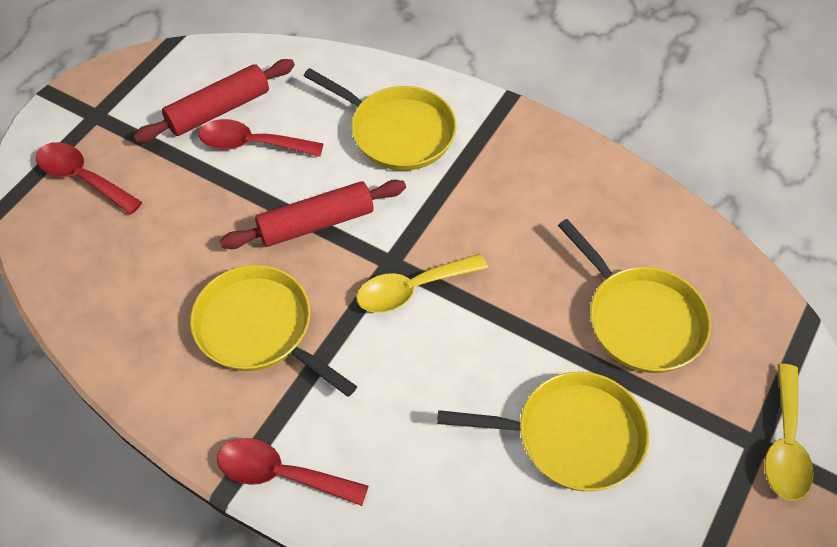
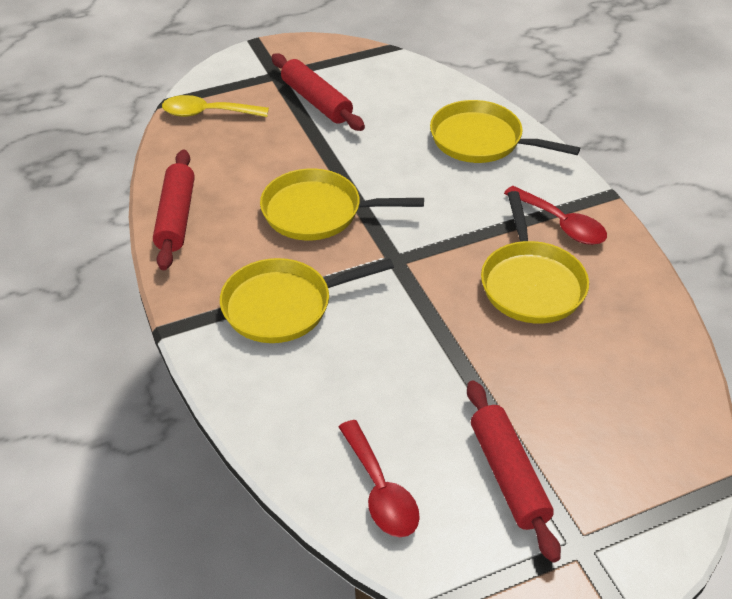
red rolling pin: [133,59,295,143] [220,180,406,249] = 2 -> [153,149,195,270] [271,54,365,131] [467,380,561,563] = 3
red spoon: [36,142,142,214] [199,119,324,157] [217,438,368,506] = 3 -> [339,420,420,537] [504,186,607,245] = 2
yellow spoon: [356,254,488,313] [765,364,814,501] = 2 -> [162,95,269,117] = 1

